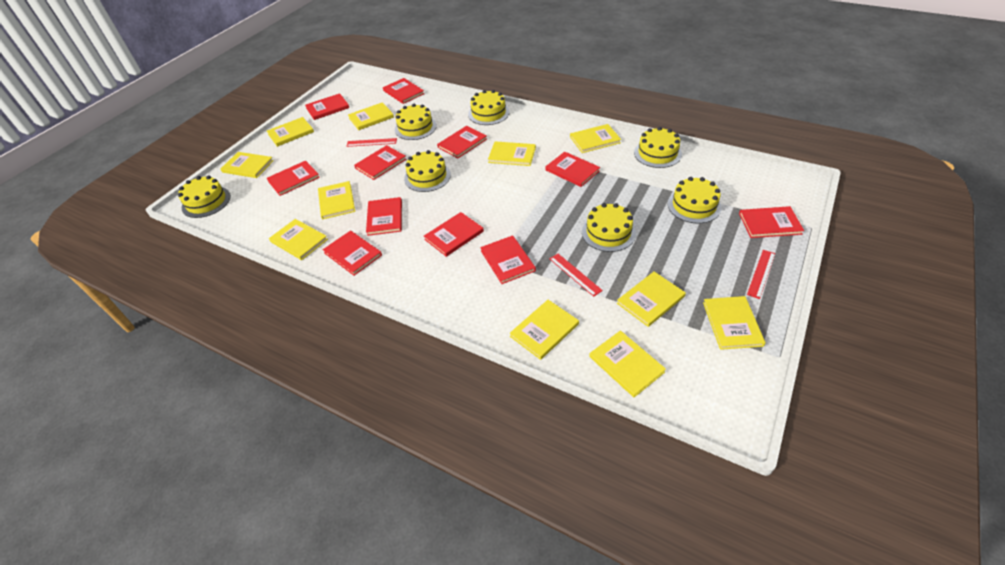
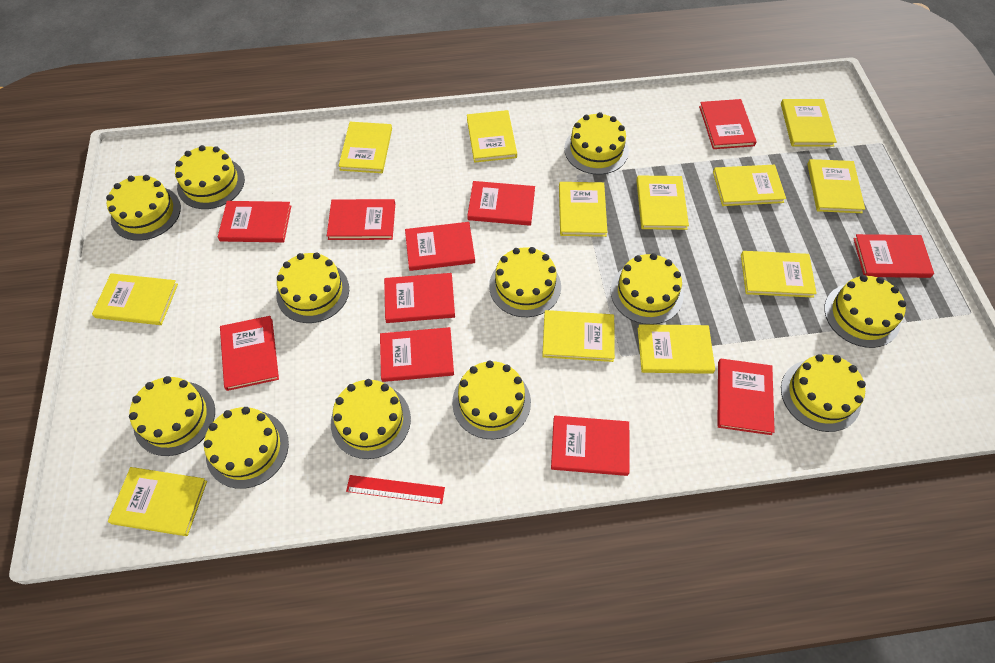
red ruler: [346,138,397,147] [550,254,603,297] [747,250,775,299] = 3 -> [346,475,445,504] = 1
yellow book: [220,152,274,178] [267,117,314,147] [269,219,328,260] [318,181,355,219] [348,102,394,130] [488,141,536,166] [510,300,579,360] [570,124,621,153] [589,330,666,397] [617,271,686,327] [703,296,766,350] = 11 -> [92,273,178,325] [108,467,207,536] [338,122,392,173] [467,110,517,163] [542,310,615,362] [559,182,607,237] [636,176,689,230] [638,324,715,374] [713,165,786,206] [741,251,817,298] [781,99,837,147] [807,159,865,213] = 12
yellow cake: [178,176,231,218] [395,104,437,140] [404,150,451,192] [468,90,509,125] [582,203,636,252] [634,127,682,168] [668,177,721,223] = 7 -> [106,175,181,241] [129,376,215,456] [175,145,245,209] [203,407,289,489] [276,252,349,323] [331,379,411,459] [452,361,531,439] [489,247,561,317] [564,112,629,175] [611,253,684,325] [781,354,866,432] [824,275,906,348] = 12

